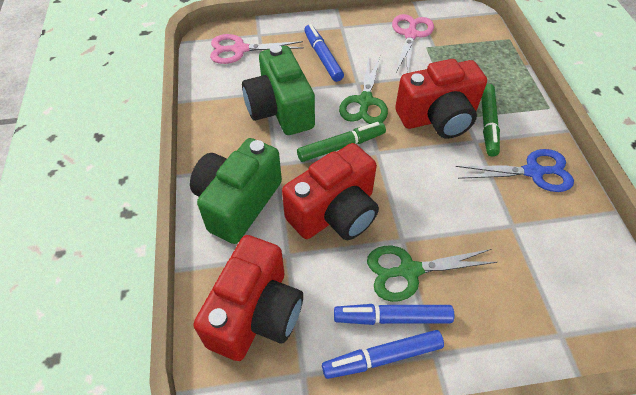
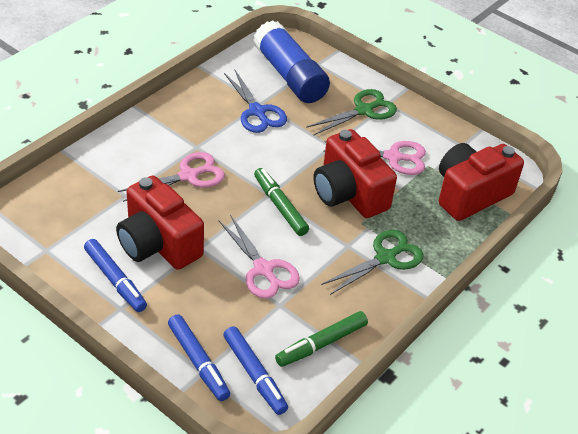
blue glue stick: none = 0 -> [253,20,330,103] = 1
green camera: [190,138,282,244] [242,45,315,135] = 2 -> none = 0
pink scissors: [210,34,304,64] [392,14,434,73] = 2 -> [118,152,225,202] [218,214,300,299] [323,141,426,175] = 3

